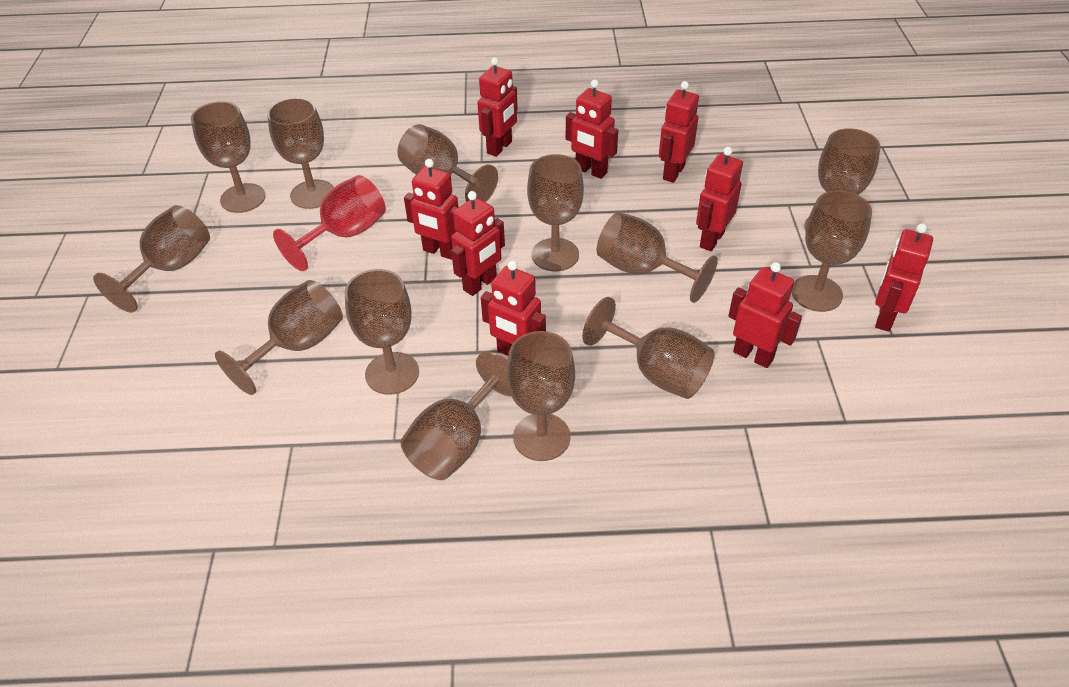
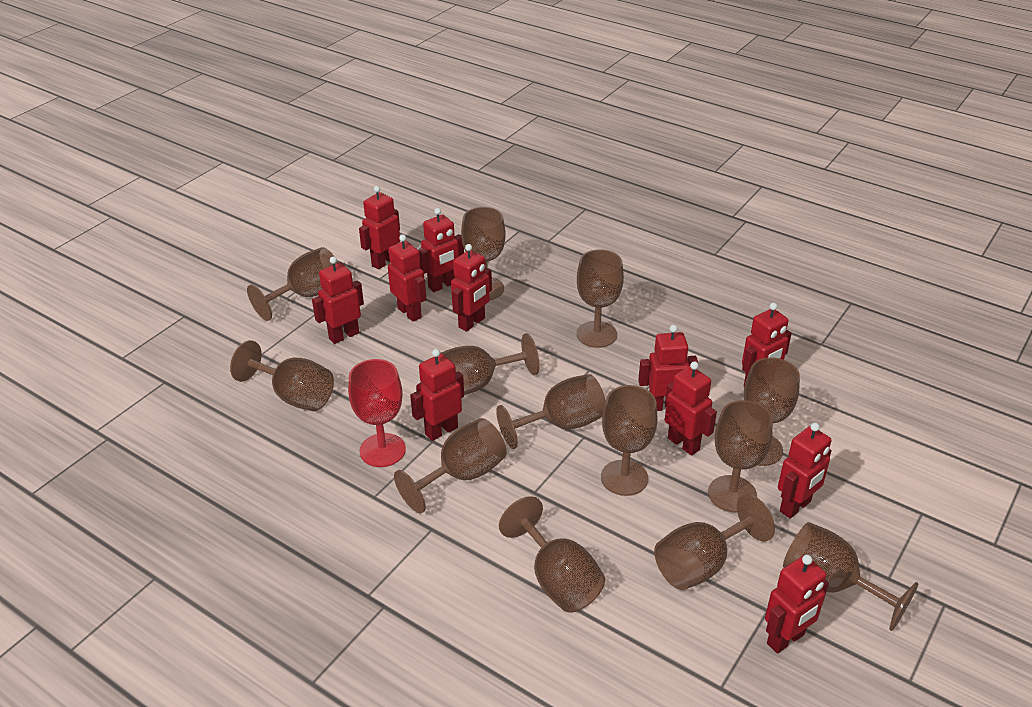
red robot: [404,159,458,260] [451,191,505,296] [477,57,518,157] [481,261,546,356] [566,80,618,179] [659,81,699,183] [696,147,743,251] [728,262,802,368] [875,224,933,332] = 9 -> [312,257,364,344] [359,186,400,269] [388,235,426,322] [410,349,464,441] [419,208,464,292] [451,244,492,332] [638,325,698,411] [665,362,717,456] [742,303,792,386] [765,555,829,653] [778,423,831,518] = 11

